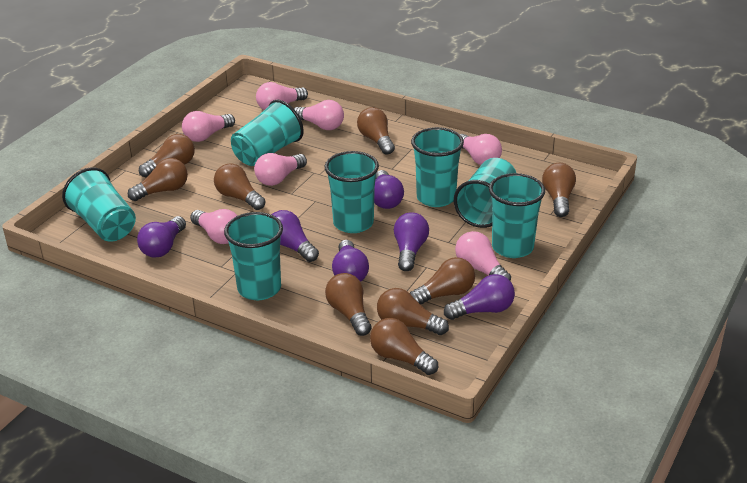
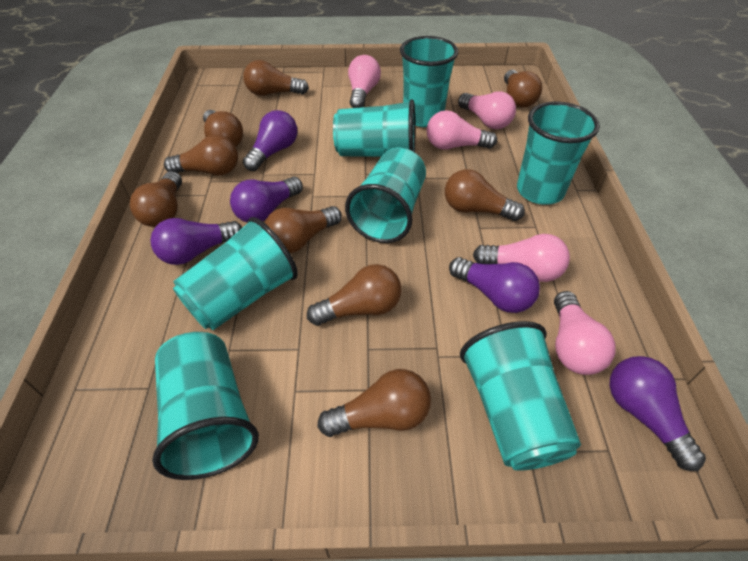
pink light bulb: [182,111,235,142] [190,209,237,244] [254,153,307,186] [256,82,308,110] [294,100,344,130] [455,231,511,281] [460,134,502,165] = 7 -> [348,55,381,108] [426,110,497,150] [458,91,516,129] [473,234,570,282] [554,291,616,375] = 5
purple light bulb: [137,216,186,258] [271,210,319,262] [332,240,369,282] [374,170,404,209] [394,212,429,271] [444,274,515,320] = 6 -> [150,218,242,265] [230,177,303,222] [243,110,297,171] [449,257,540,313] [610,356,706,471] = 5

